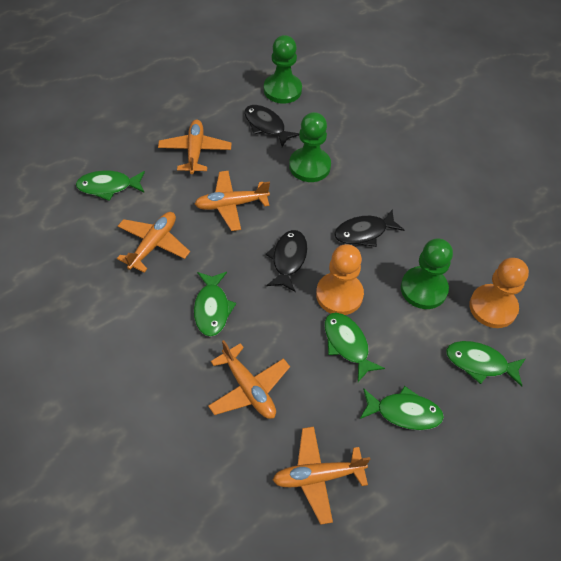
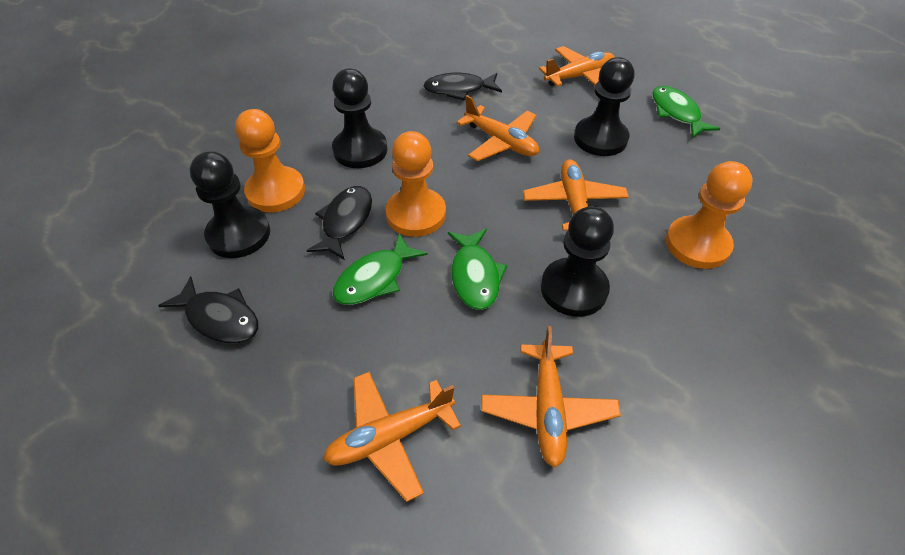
black pawn: none = 0 -> [190,151,270,258] [332,69,388,168] [541,206,614,317] [574,57,635,156] = 4
green fish: [76,170,145,201] [194,272,236,337] [325,313,385,382] [360,386,444,430] [446,341,526,387] = 5 -> [333,233,427,305] [448,229,507,310] [652,86,720,138] = 3
green pawn: [264,35,302,104] [289,112,331,182] [401,239,453,309] = 3 -> none = 0
orange pawn: [316,244,364,315] [469,258,529,328] = 2 -> [235,109,305,212] [385,131,446,237] [666,161,753,269] = 3

